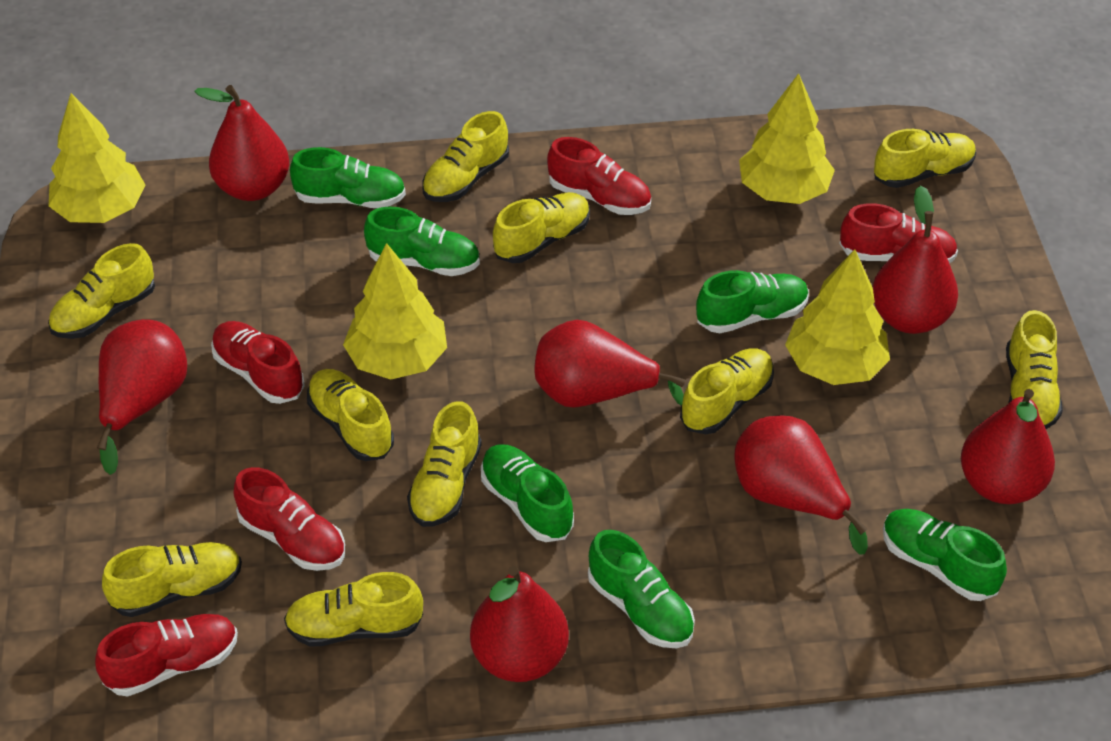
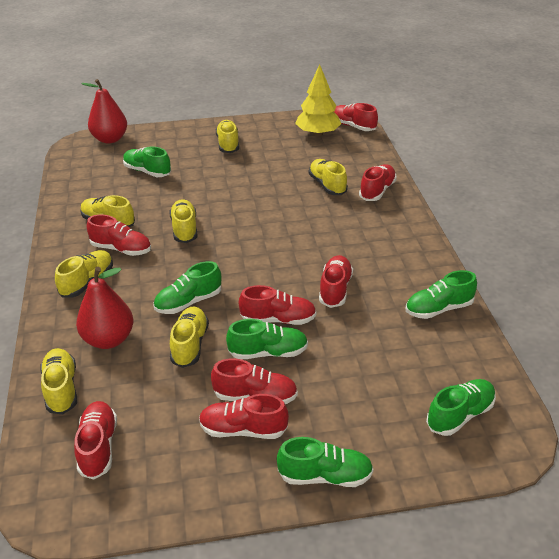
red pear: [97,319,187,475] [194,85,289,201] [470,566,569,682] [534,320,685,408] [734,415,868,555] [873,185,958,334] [961,389,1055,504] = 7 -> [76,267,133,349] [81,79,127,143] = 2
red shoe: [95,614,238,696] [211,321,305,404] [234,467,345,571] [547,137,651,215] [839,203,958,263] = 5 -> [74,401,117,480] [87,214,151,256] [199,394,289,439] [211,358,298,404] [239,285,316,325] [319,255,353,308] [334,103,378,131] [359,164,397,201] = 8
yellow shoe: [48,243,155,339] [102,542,242,617] [284,572,423,647] [307,369,394,461] [407,401,482,527] [422,111,509,202] [493,192,590,263] [680,348,774,434] [874,129,976,188] [1006,310,1063,429] = 10 -> [40,348,77,414] [55,250,113,297] [81,195,135,227] [170,199,197,243] [170,306,209,368] [216,120,239,153] [309,159,348,195] = 7
yellow tree: [49,93,146,223] [343,243,447,380] [739,73,835,204] [785,249,890,385] = 4 -> [295,64,341,136] = 1

